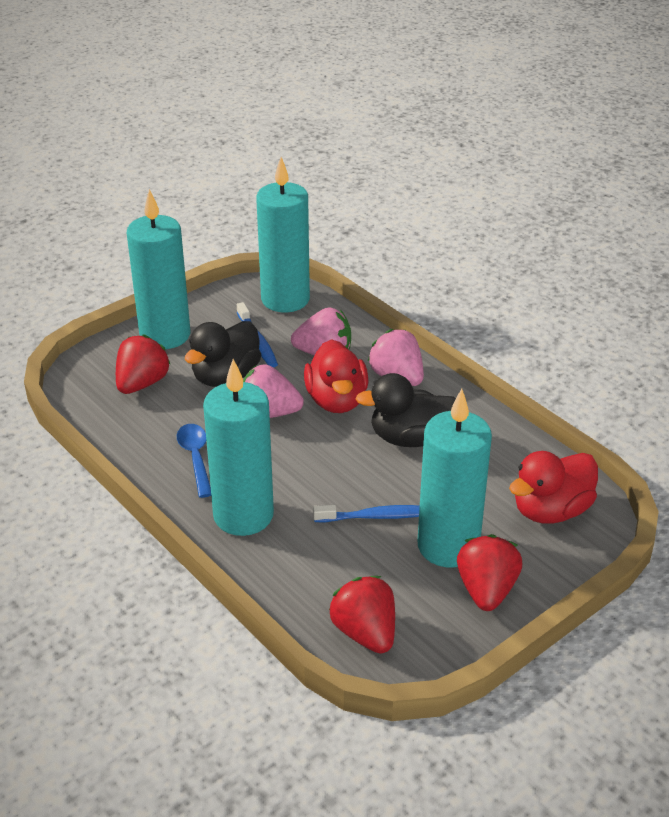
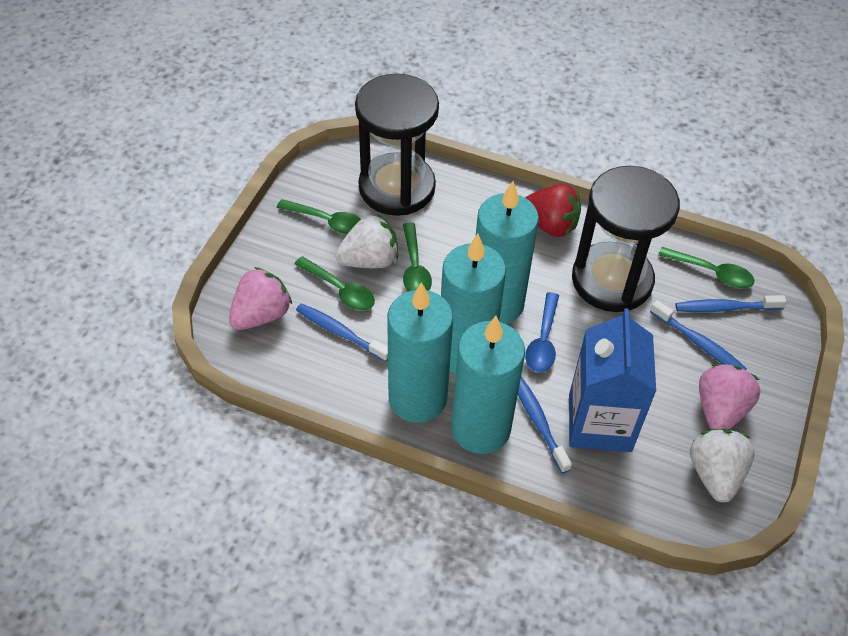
black duck: [185,321,261,387] [356,373,456,447] = 2 -> none = 0
black hourglass: none = 0 -> [355,74,439,216] [572,166,680,312] = 2
blue carton: none = 0 -> [569,308,656,452] = 1
blue toothbrush: [237,302,278,368] [313,505,420,522] = 2 -> [296,303,388,362] [518,377,572,473] [650,300,747,370] [676,295,787,312] = 4
green spoon: none = 0 -> [277,199,361,235] [294,256,375,311] [403,223,432,291] [658,247,754,288] = 4
pink strawberry: [243,365,304,418] [291,307,351,356] [368,329,424,386] = 3 -> [229,267,292,330] [699,364,760,430] = 2
red duck: [304,339,369,413] [509,451,598,524] = 2 -> none = 0
red strawberry: [116,334,170,394] [329,576,395,653] [457,534,522,611] = 3 -> [525,184,581,237] = 1
white strawberry: none = 0 -> [335,214,398,268] [690,429,755,503] = 2

